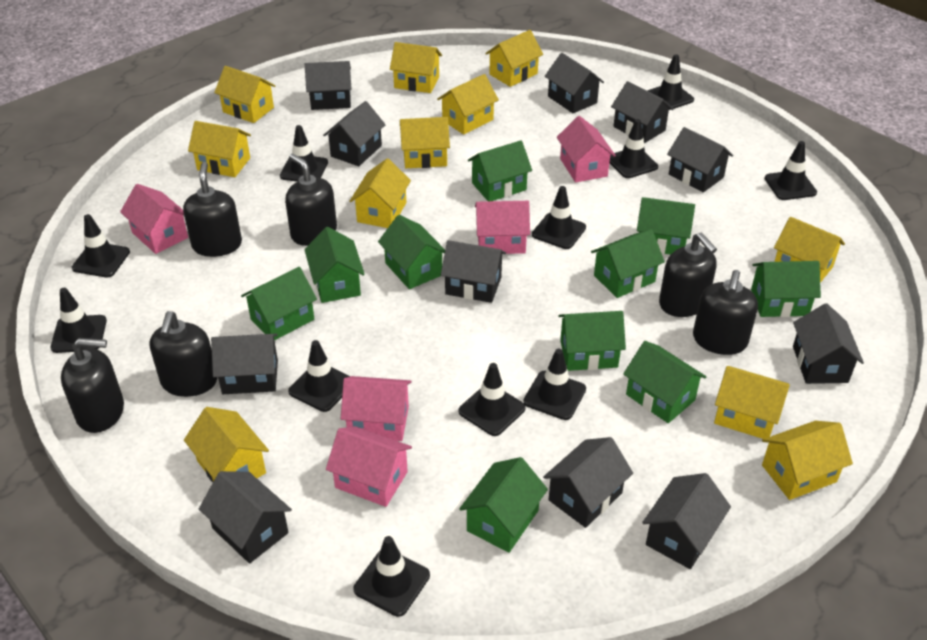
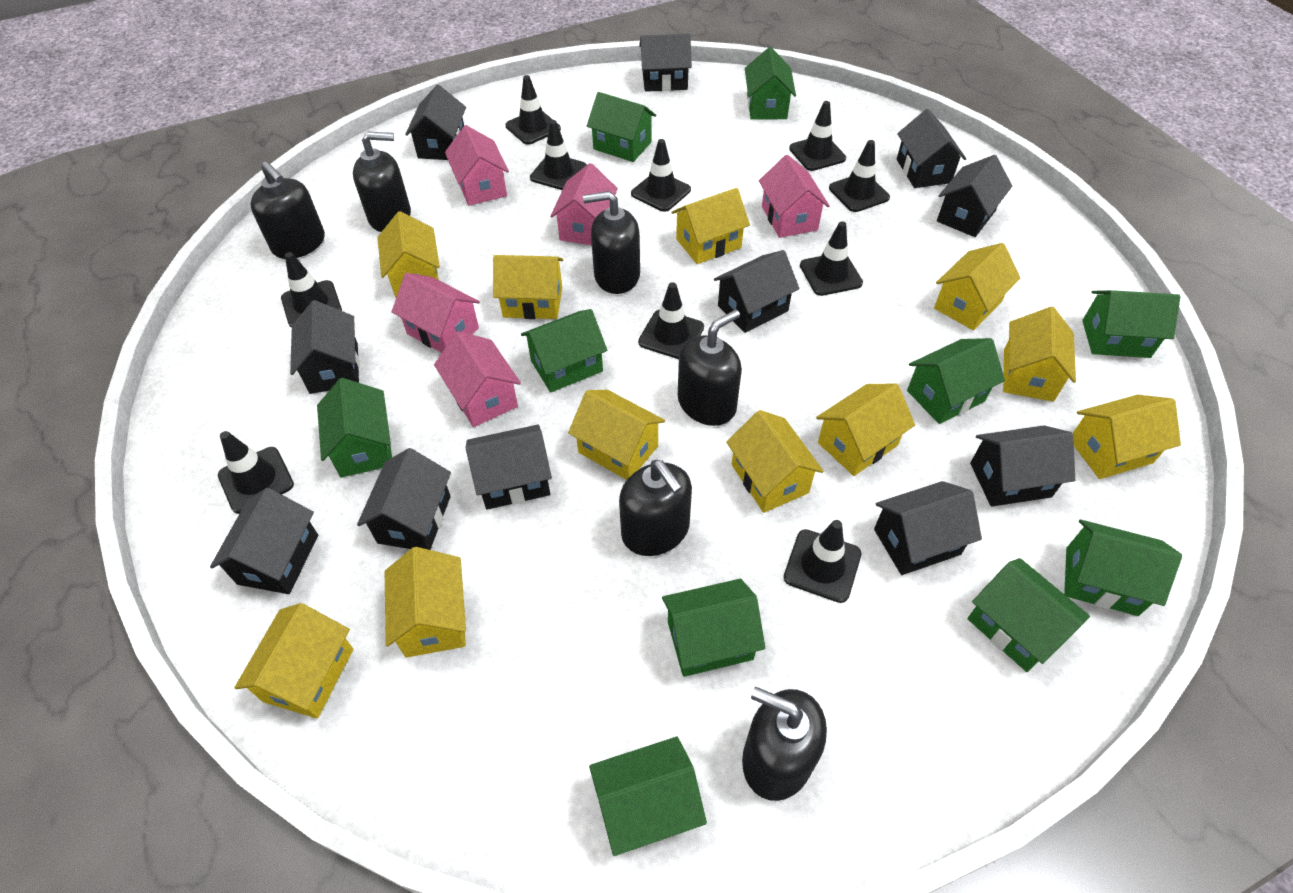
black traffic cone: [51,288,107,353] [72,214,130,278] [280,125,328,182] [288,340,350,412] [354,536,430,617] [458,363,526,436] [524,349,586,420] [532,186,586,249] [609,119,658,178] [648,54,694,110] [764,141,817,200] = 11 -> [218,431,294,514] [281,252,342,328] [505,75,561,145] [530,120,587,190] [631,139,691,212] [638,282,704,359] [784,520,861,603] [789,101,846,171] [800,221,863,296] [829,140,890,212] = 10

